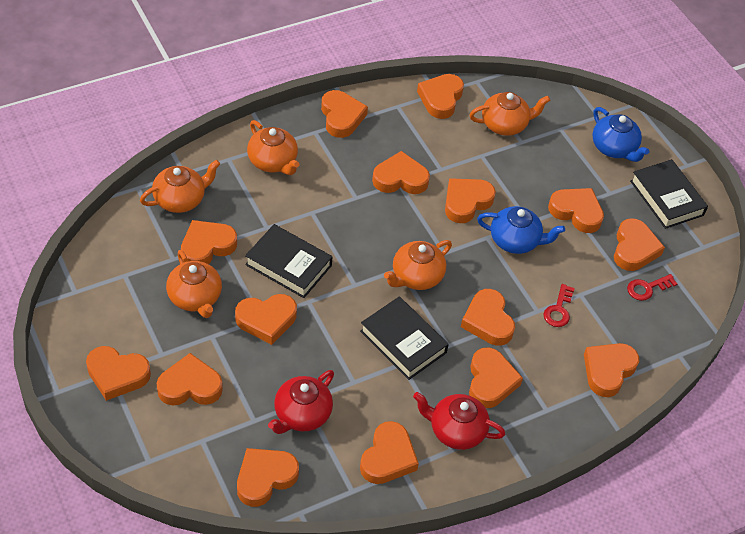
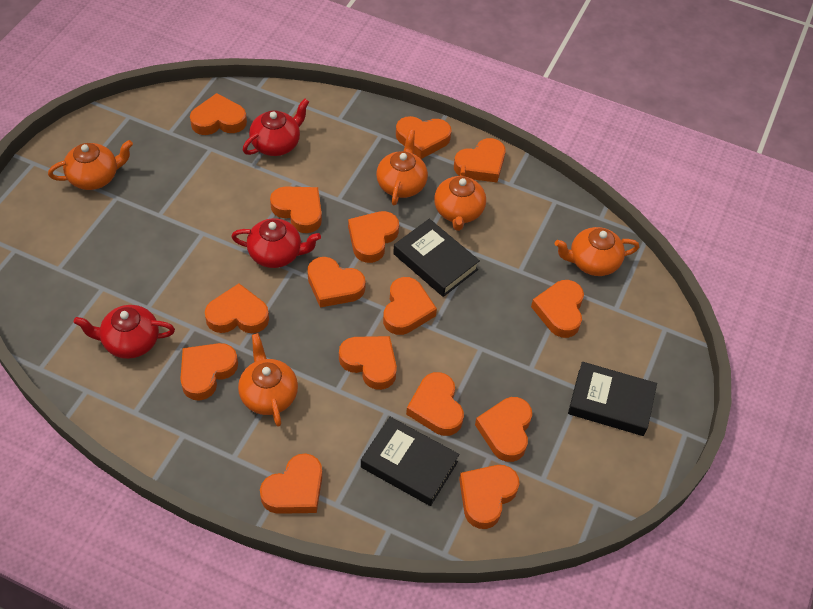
blue teapot: [477,206,565,254] [592,107,649,162] = 2 -> none = 0
red key: [543,284,575,327] [627,274,677,301] = 2 -> none = 0
red teapot: [268,370,334,434] [413,392,505,450] = 2 -> [74,305,175,359] [231,218,321,268] [243,99,309,156] = 3

